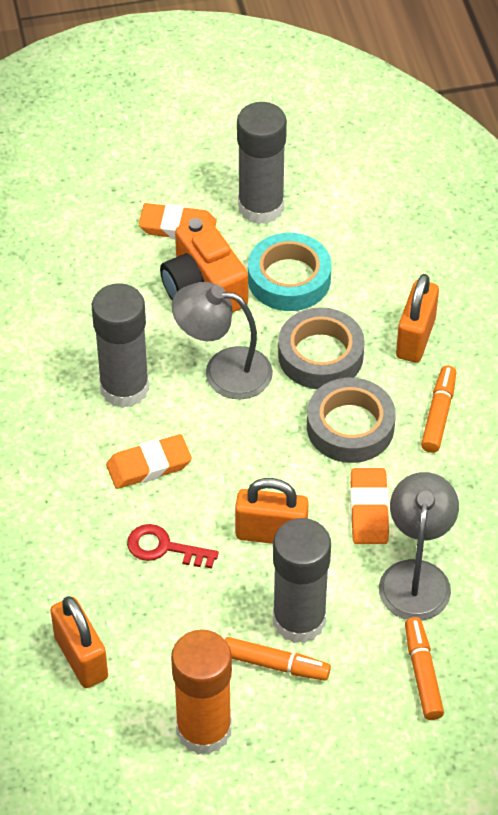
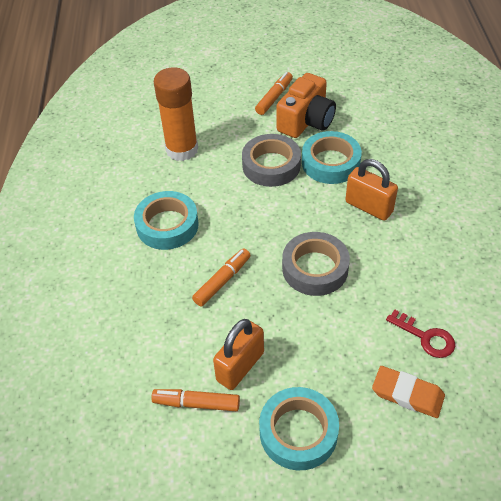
grey glue stick: [92,283,149,408] [237,102,287,224] [273,518,331,644] = 3 -> none = 0
grey lamp: [172,282,273,400] [379,472,459,621] = 2 -> none = 0
orange eraser: [106,434,192,489] [139,203,217,239] [350,468,389,544] = 3 -> [372,366,445,418] = 1
orange padlock: [50,596,108,688] [235,478,309,544] [396,274,439,363] = 3 -> [213,319,264,390] [345,159,398,221] = 2
turquoise tape: [248,233,331,311] = 1 -> [134,191,199,250] [259,387,339,470] [302,131,362,184] = 3

